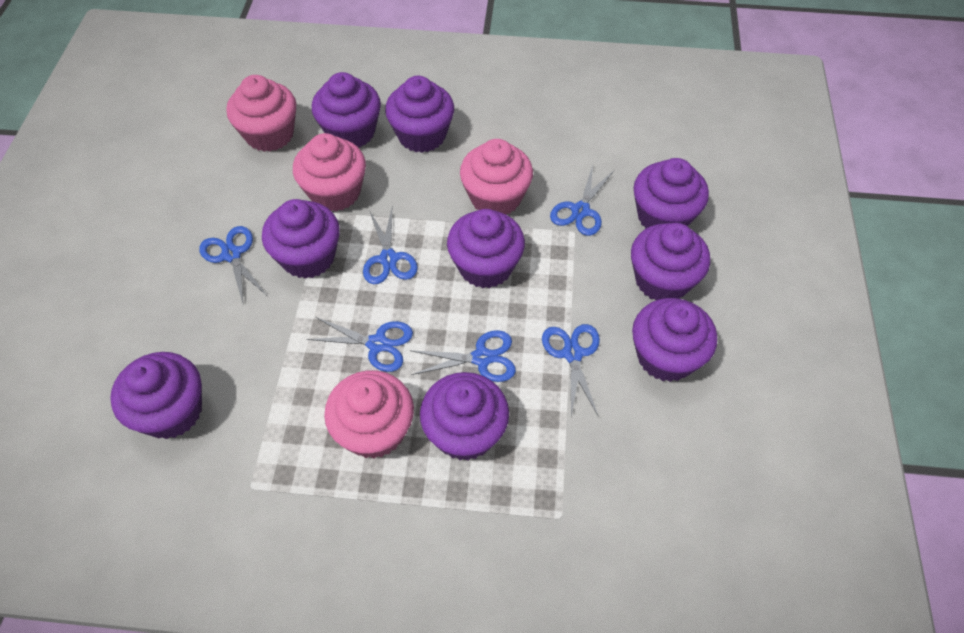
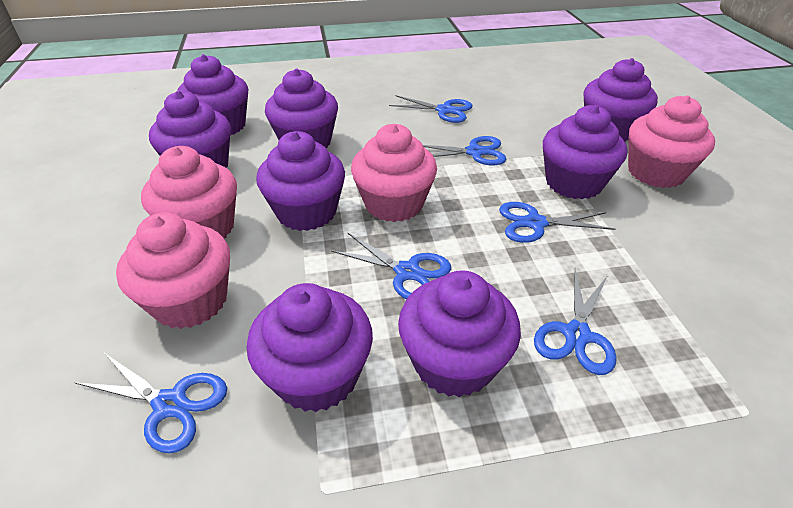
purple cupcake: [110,352,202,439] [262,199,340,279] [312,72,381,147] [385,76,454,153] [420,372,509,461] [447,209,525,288] [631,223,710,300] [632,298,717,382] [633,158,709,229] = 9 -> [149,91,231,167] [177,54,248,135] [247,283,373,412] [256,131,345,231] [265,69,338,148] [398,270,521,398] [543,105,627,200] [584,58,658,142] = 8

